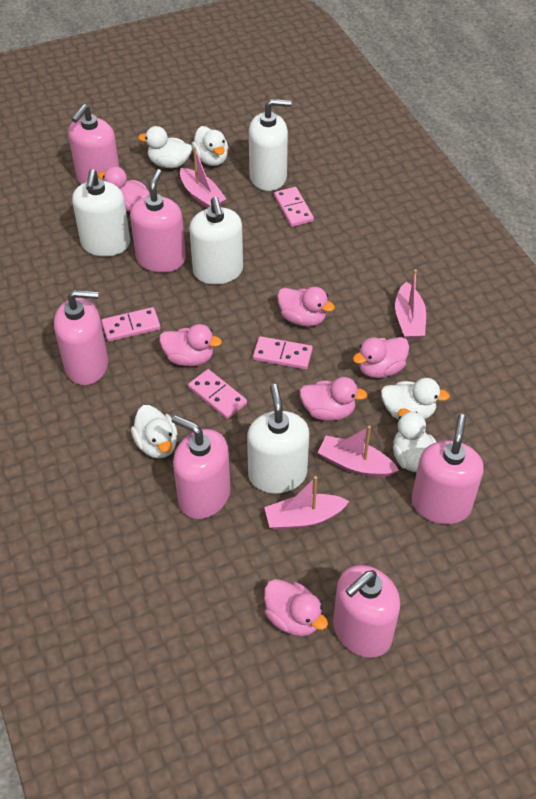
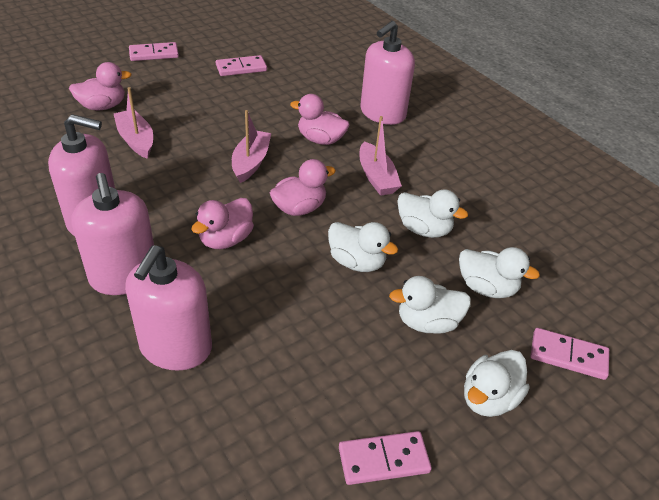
pink boat: [180,147,226,208] [264,476,349,530] [318,426,399,478] [395,269,426,340] = 4 -> [114,87,153,159] [232,110,271,183] [359,116,402,196] = 3
pink duck: [98,166,150,212] [159,324,222,366] [264,579,328,636] [277,287,335,327] [300,377,367,421] [353,337,409,378] = 6 -> [69,62,132,111] [191,198,254,249] [270,159,336,216] [290,94,350,145] = 4
pink soap dispenser: [54,290,108,385] [68,104,119,184] [130,169,186,273] [172,415,231,519] [333,565,400,658] [412,414,484,524] = 6 -> [48,114,115,236] [71,173,154,295] [125,245,212,371] [360,21,415,125] = 4
white soap dispenser: [72,169,130,257] [189,197,243,285] [247,384,309,494] [249,99,292,191] = 4 -> none = 0

